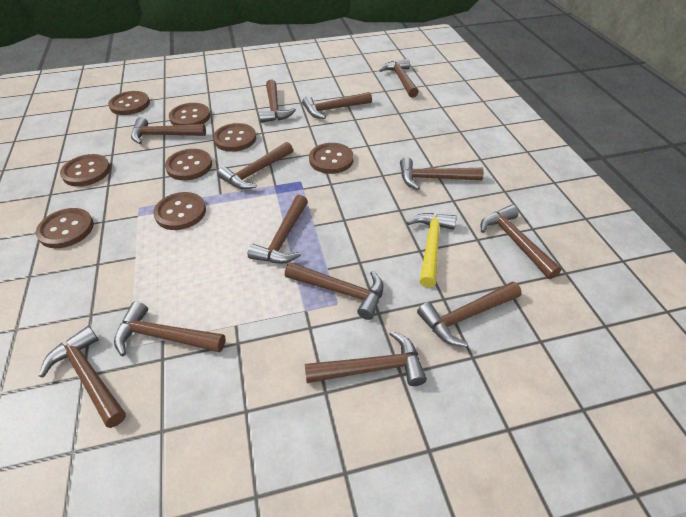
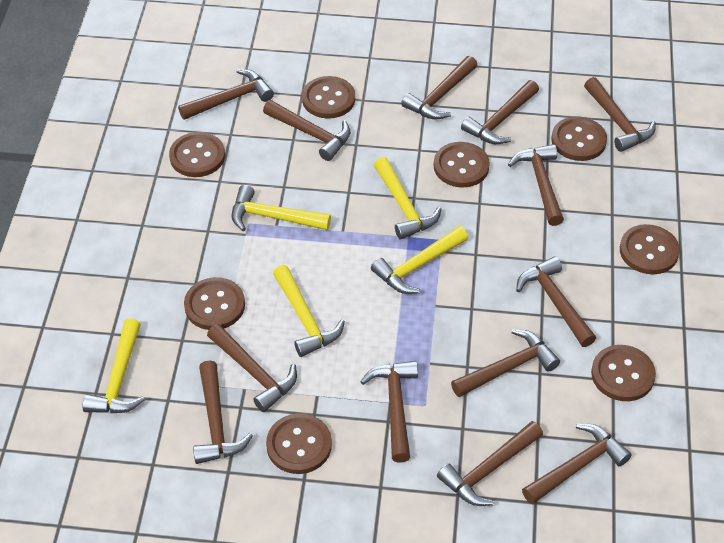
yellow hammer: [407,213,457,288] = 1 -> [82,318,145,413] [232,185,331,231] [273,265,345,357] [371,226,468,294] [374,157,442,240] = 5

